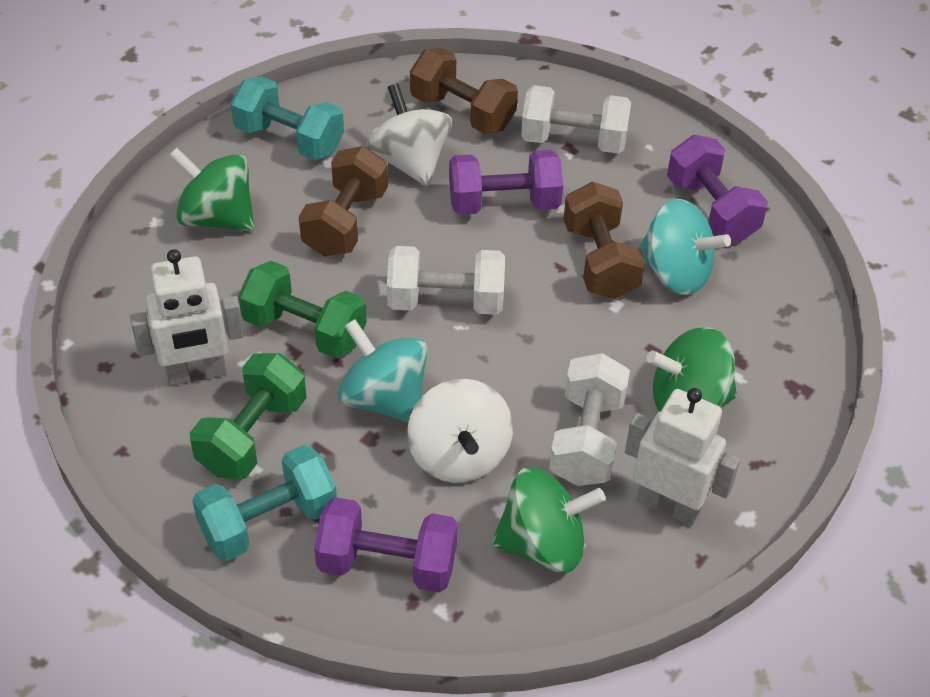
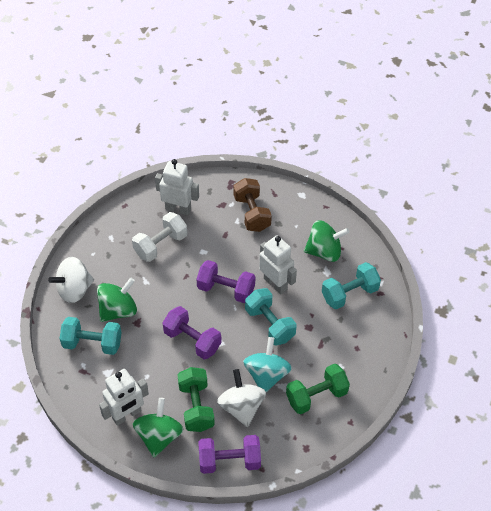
brown dumbbell: [299,146,388,257] [410,48,518,134] [564,182,645,299] = 3 -> [233,178,272,232] = 1
turquoise dumbbell: [192,445,337,561] [231,76,344,160] = 2 -> [59,317,122,355] [245,288,297,345] [322,262,381,309] = 3
turquoise spinning top: [338,319,428,422] [638,199,731,295] = 2 -> [243,337,292,392] = 1
white dumbbell: [387,246,505,315] [521,85,631,154] [549,353,630,486] = 3 -> [132,212,187,262] = 1
white robot: [130,249,244,385] [625,388,740,526] = 2 -> [99,369,149,426] [155,159,199,215] [259,235,297,294] = 3

